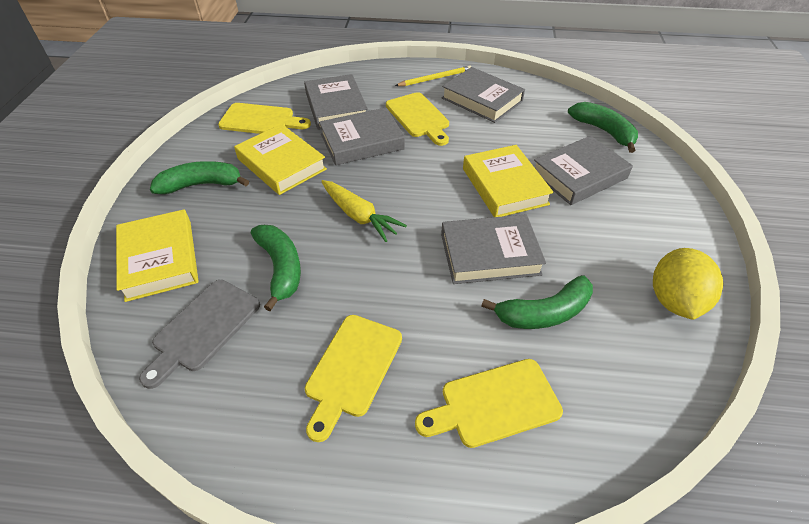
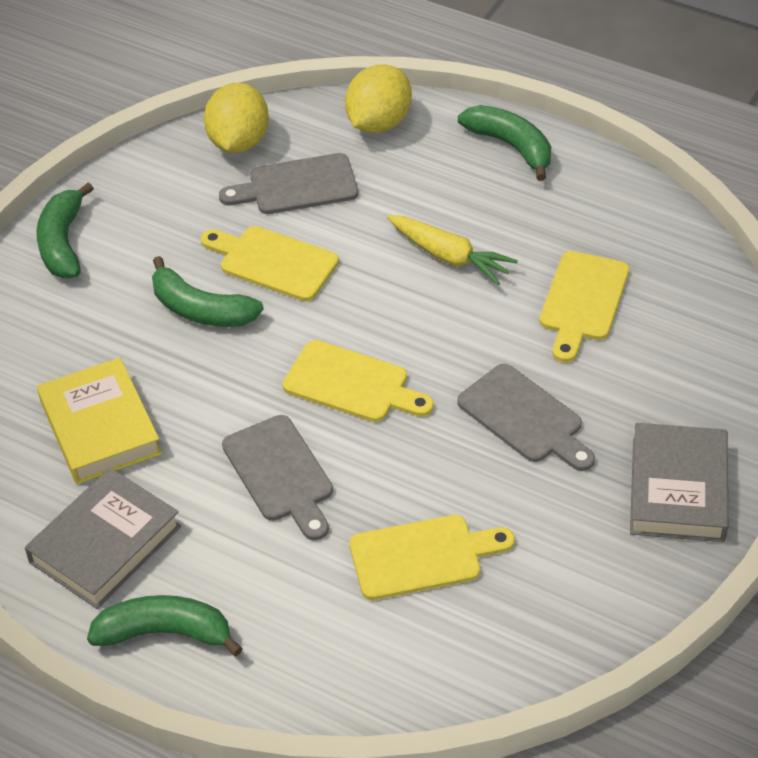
grey book: [304,74,368,130] [319,107,405,165] [441,215,546,284] [442,67,525,123] [534,136,633,205] = 5 -> [25,468,181,609] [630,423,728,542] = 2
grey cutting board: [139,280,260,389] = 1 -> [219,153,358,214] [222,415,333,540] [457,364,595,471] = 3
yellow book: [116,209,198,302] [234,124,327,195] [463,145,554,217] = 3 -> [37,358,162,484] = 1
yellow lemon: [653,248,723,320] = 1 -> [204,83,269,153] [345,64,412,133] = 2
yellow pencil: [395,66,471,86] = 1 -> none = 0

